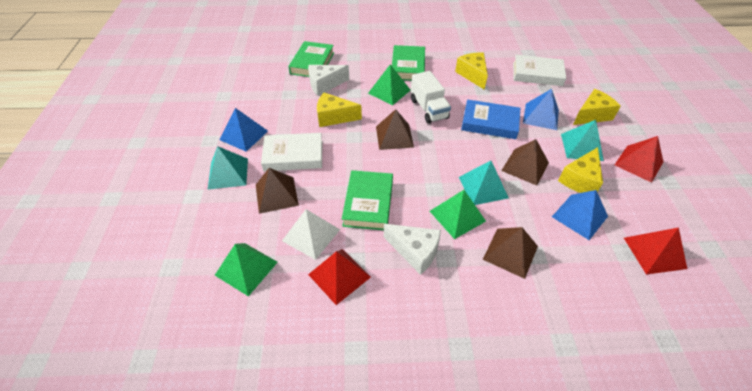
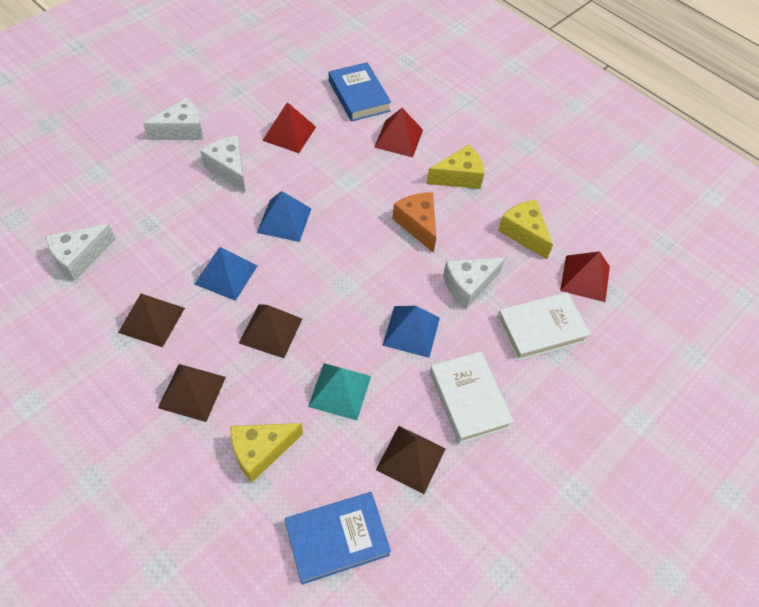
blue book: [461,99,520,139] = 1 -> [285,492,391,585] [329,62,391,122] = 2
green book: [288,41,334,77] [342,170,393,230] [392,45,425,81] = 3 -> none = 0
green pyramid: [215,243,278,296] [368,64,410,105] [430,190,486,239] = 3 -> none = 0
orange cheese: none = 0 -> [392,192,436,253] = 1
turquoise pyramid: [208,146,248,190] [459,161,509,205] [561,120,604,161] = 3 -> [308,363,371,420] = 1
white cheese: [308,65,349,96] [384,224,441,275] = 2 -> [46,224,115,281] [143,98,203,140] [200,136,245,192] [443,258,505,309] = 4
white pyramid: [282,209,340,260] = 1 -> none = 0
white truck: [411,71,451,124] = 1 -> none = 0
yellow cheese: [317,93,362,127] [455,52,488,90] [558,147,603,193] [573,89,621,125] = 4 -> [230,423,303,483] [426,144,484,189] [498,200,553,259] = 3

